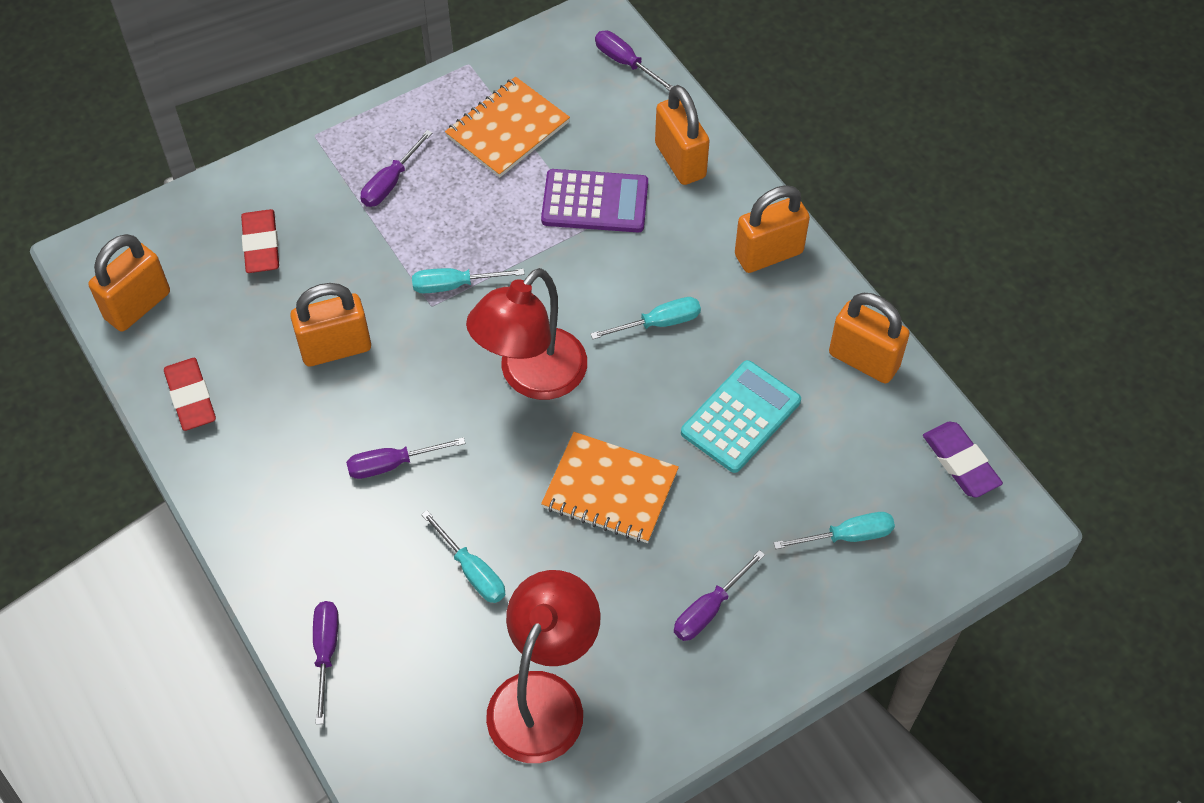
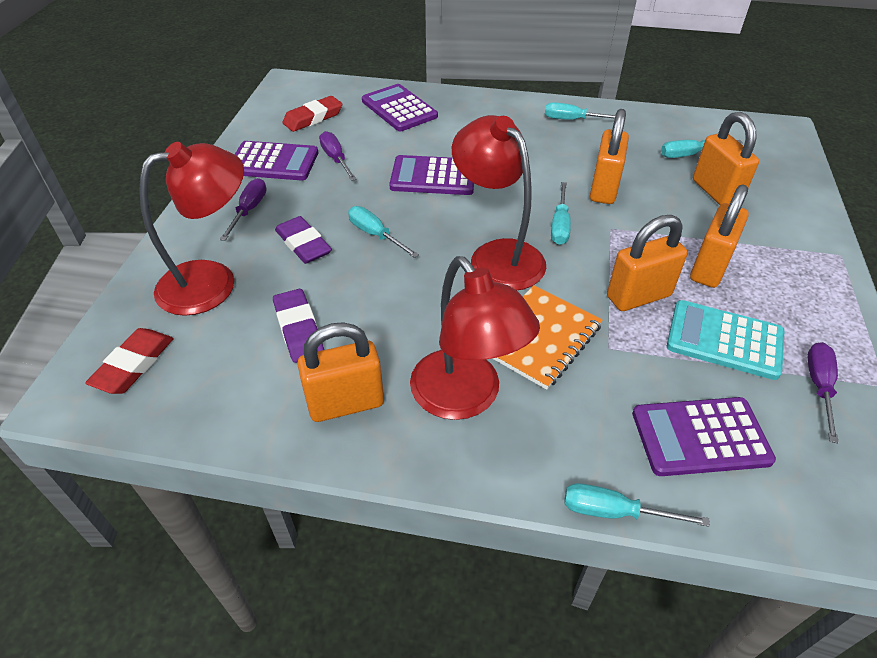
orange notebook: [445,77,570,178] [541,432,679,543] = 2 -> [492,285,602,390] = 1
purple calculator: [541,169,648,232] = 1 -> [235,141,318,181] [362,84,438,131] [389,155,474,195] [632,397,776,476] = 4
purple eraser: [923,421,1003,498] = 1 -> [273,289,324,363] [275,216,332,264] = 2
purple screwdriver: [313,601,339,724] [346,437,466,479] [361,130,432,207] [595,31,673,91] [674,550,765,641] = 5 -> [220,178,267,241] [319,131,357,181] [807,342,839,443] = 3
red lamp: [466,268,587,400] [486,570,601,763] = 2 -> [139,142,244,316] [410,256,540,420] [452,115,546,290] = 3
turquoise screwdriver: [412,268,525,293] [421,510,505,603] [590,297,701,339] [774,512,895,549] = 4 -> [348,206,419,258] [545,102,615,120] [551,182,571,245] [564,483,710,527] [661,140,743,158] = 5

